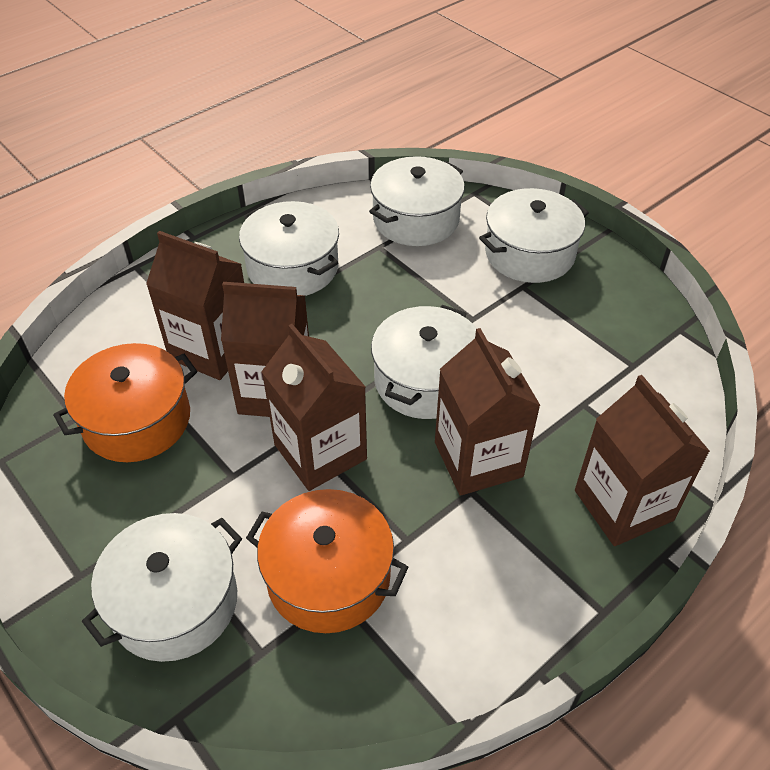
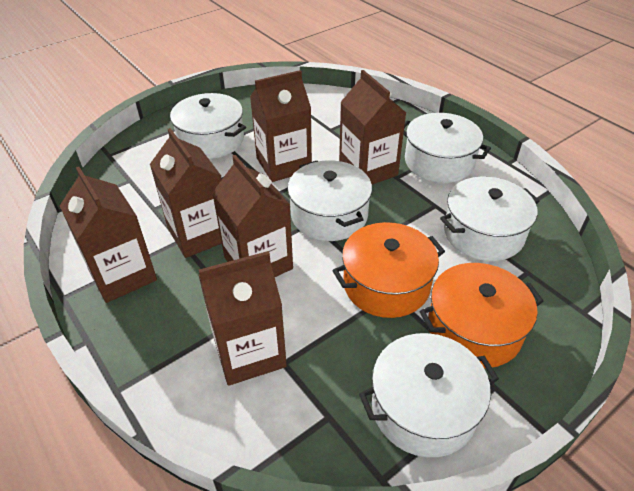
brown carton: [146,231,244,380] [221,282,309,417] [261,324,367,491] [435,328,541,496] [575,375,710,546] = 5 -> [60,167,157,303] [150,128,222,258] [199,251,287,386] [212,155,293,277] [250,70,312,182] [339,70,406,185] = 6

